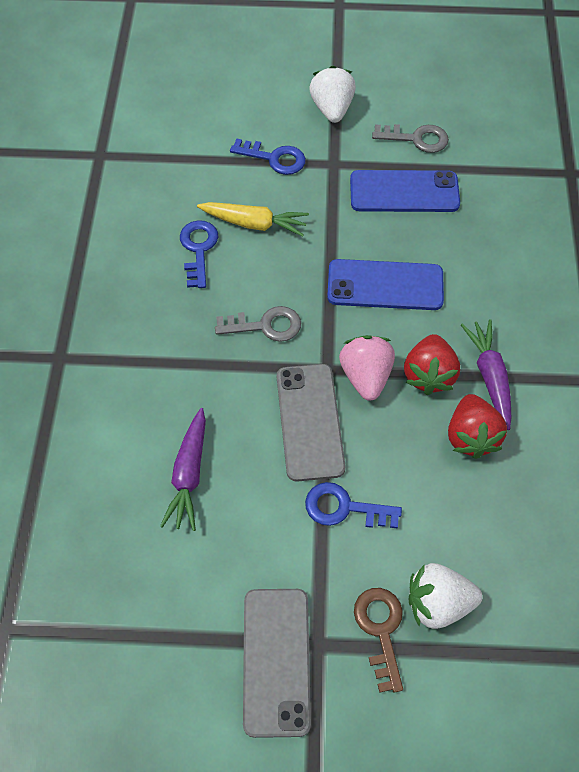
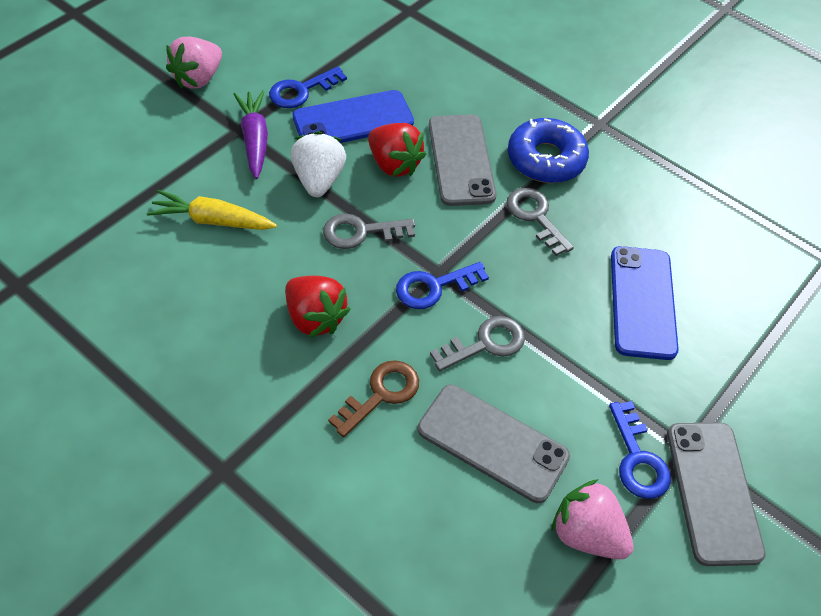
blue donut: none = 0 -> [508,118,589,183] = 1
grey key: [215,306,301,342] [372,124,449,153] = 2 -> [323,214,415,249] [430,316,525,371] [507,188,574,256] = 3
grey phone: [243,589,311,738] [277,364,345,482] = 2 -> [418,385,570,503] [429,114,496,206] [667,423,766,566] = 3
pink strawberry: [339,335,395,401] = 1 -> [166,37,222,89] [552,479,634,559] = 2
purple carrot: [160,408,206,531] [461,319,511,430] = 2 -> [234,90,268,179] = 1
white strawberry: [309,66,356,123] [409,563,482,629] = 2 -> [291,131,346,197] = 1

